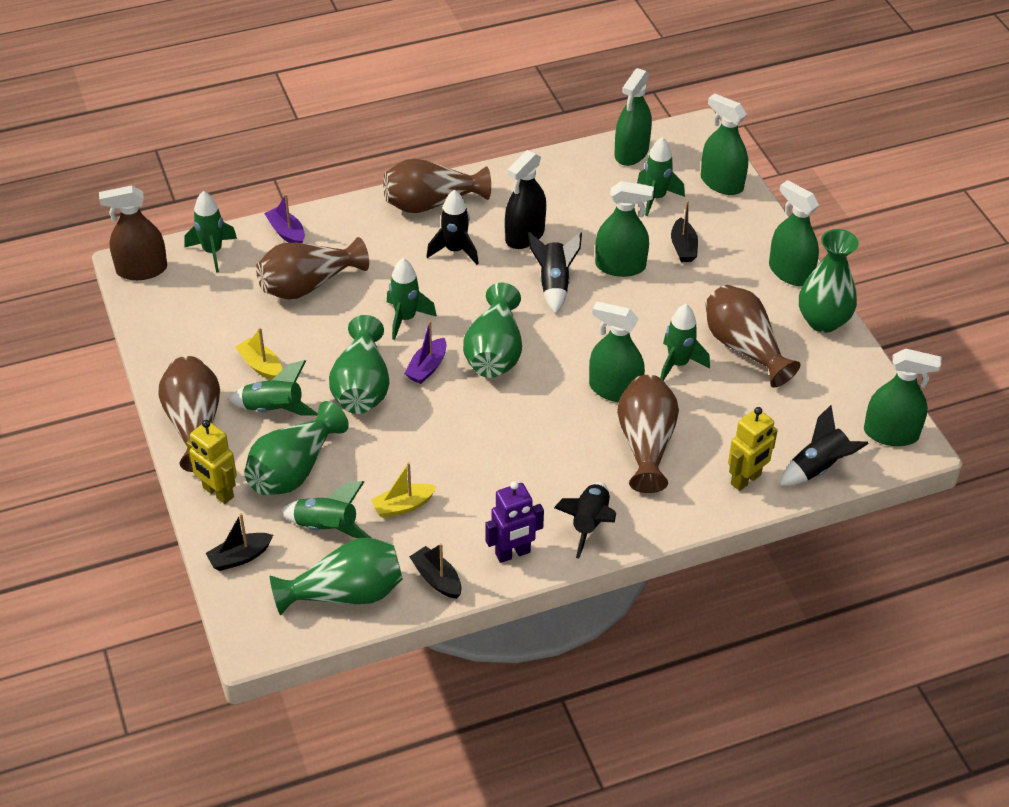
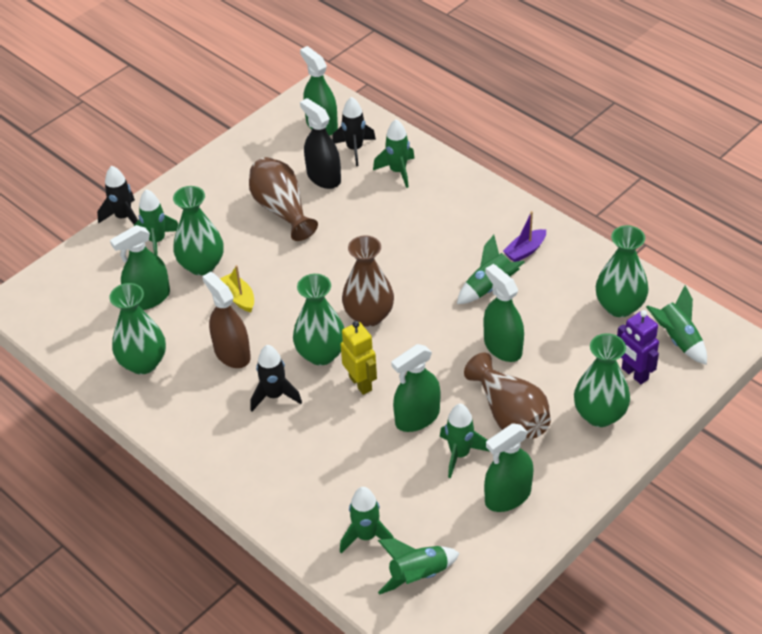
black boat: [206,513,273,571] [409,543,461,599] [671,201,698,262] = 3 -> none = 0
black rocket: [426,190,479,265] [528,232,582,314] [554,482,616,559] [780,405,869,486] = 4 -> [97,166,138,224] [250,345,302,411] [332,97,376,166] = 3
brown vase: [159,356,220,472] [256,237,369,299] [383,159,491,213] [617,375,679,493] [706,285,801,388] = 5 -> [249,157,318,241] [342,235,394,327] [464,352,551,439] = 3
green rocket: [184,191,237,273] [228,360,318,416] [280,481,371,538] [387,258,437,340] [637,137,685,216] [660,304,710,381] = 6 -> [134,189,179,256] [340,487,394,553] [373,119,415,188] [378,538,460,595] [440,404,490,478] [457,235,525,304] [646,285,707,365] = 7
green spray bottle: [589,302,645,402] [595,181,654,277] [614,68,652,166] [701,93,748,195] [769,180,819,286] [864,349,941,446] = 6 -> [110,225,170,310] [300,46,338,136] [391,344,440,432] [484,264,524,362] [484,423,534,512] = 5
purple boat: [264,194,305,243] [404,321,446,384] = 2 -> [503,211,546,262] = 1
yellow boat: [235,328,282,380] [371,462,437,518] = 2 -> [220,265,254,312] = 1
yellow robot: [186,420,237,504] [728,407,778,491] = 2 -> [340,321,377,395] = 1

